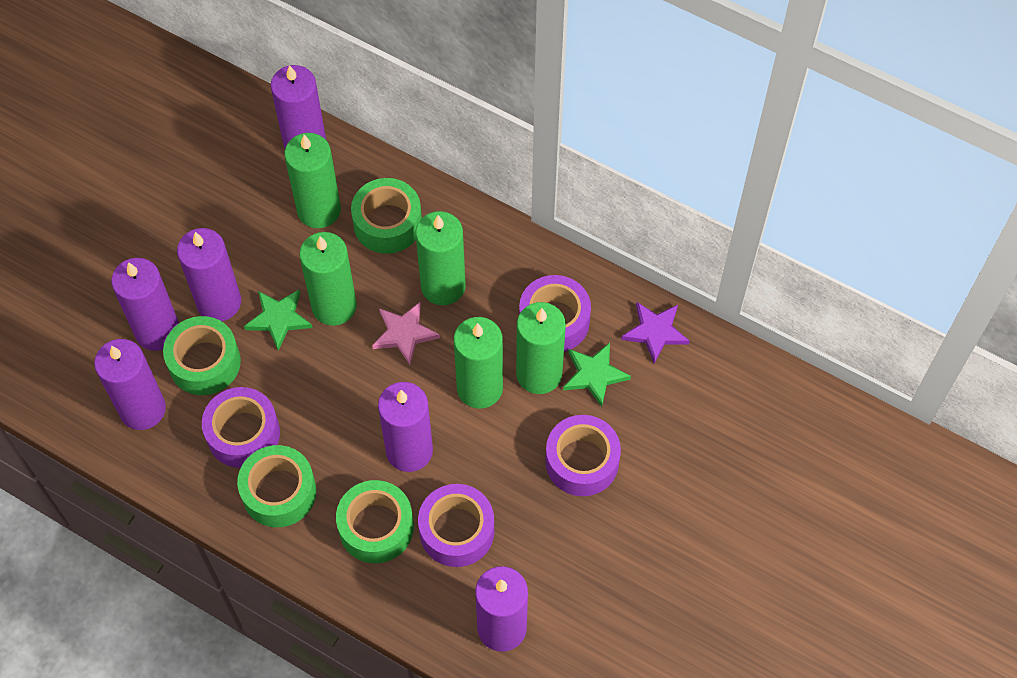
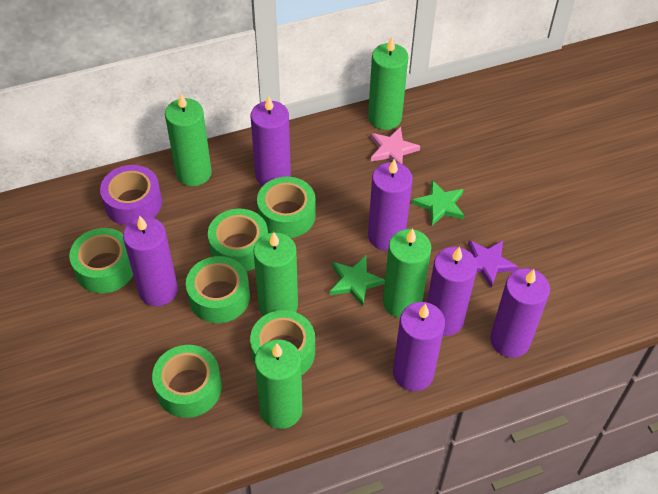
green tape: [163,316,241,395] [237,445,316,527] [336,480,414,563] [351,178,422,254] = 4 -> [69,228,133,293] [152,345,222,418] [186,256,250,323] [208,209,268,272] [250,310,315,375] [257,177,316,238] = 6
purple tape: [202,387,280,468] [418,484,494,567] [519,275,591,352] [545,415,621,496] = 4 -> [100,165,162,226] = 1

